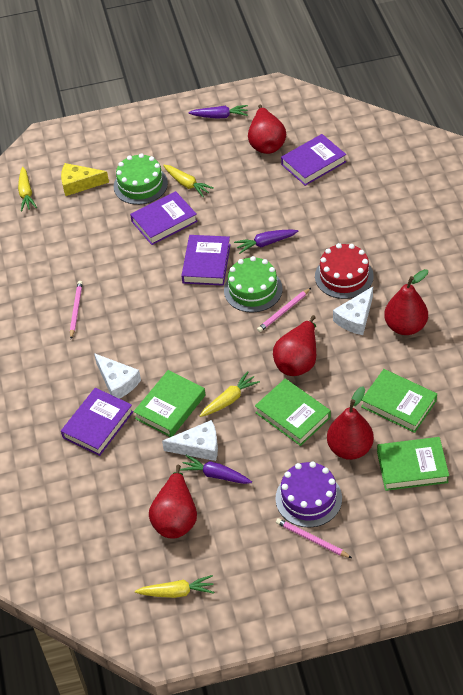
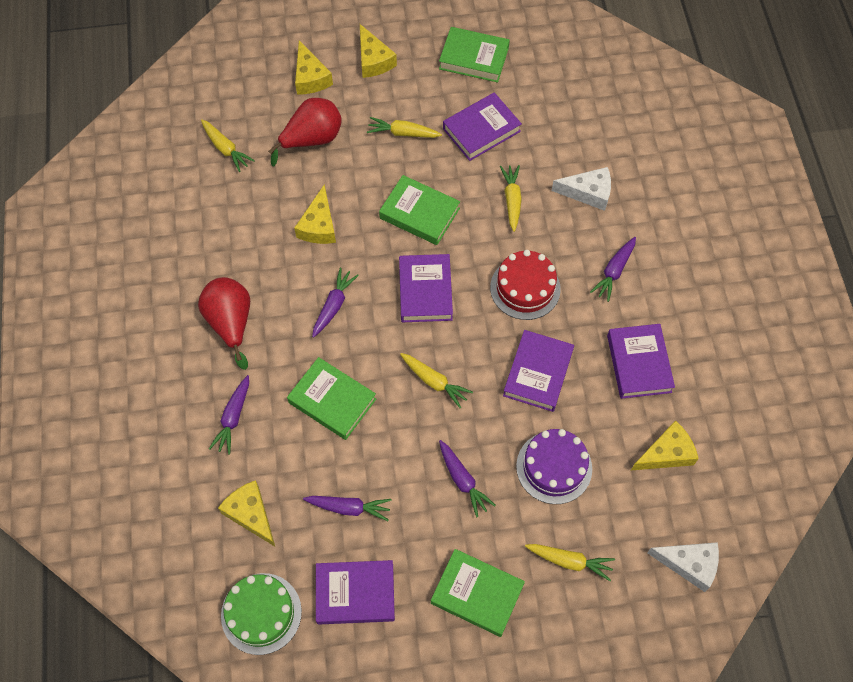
green cake: [114,153,168,205] [224,256,283,313] = 2 -> [221,573,302,655] = 1
pink pencil: [70,281,83,339] [257,288,311,332] [276,518,352,558] = 3 -> none = 0
purple book: [61,388,133,456] [130,191,198,245] [181,235,231,286] [281,134,346,186] = 4 -> [316,560,395,625] [399,254,453,322] [443,92,522,161] [503,330,574,412] [607,324,675,399] = 5
purple carrot: [179,455,252,484] [188,105,248,119] [234,229,298,254] = 3 -> [209,375,249,454] [303,496,392,521] [312,268,359,338] [439,440,496,518] [590,237,636,302] = 5
red pear: [149,465,197,539] [248,105,286,154] [273,315,316,376] [327,386,374,460] [384,269,428,335] = 5 -> [198,277,250,370] [268,98,342,166] = 2
white cheese: [94,353,141,399] [162,420,218,461] [333,287,373,335] = 3 -> [552,167,611,211] [647,542,719,592] = 2
yellow carrot: [18,167,37,211] [135,575,214,598] [163,165,214,197] [200,371,260,417] = 4 -> [201,119,255,172] [367,117,442,138] [400,353,473,408] [500,165,522,232] [525,544,615,581] = 5
yellow cheese: [61,163,109,196] = 1 -> [218,480,275,546] [294,184,336,244] [295,40,333,95] [360,24,397,78] [631,420,699,470] = 5

